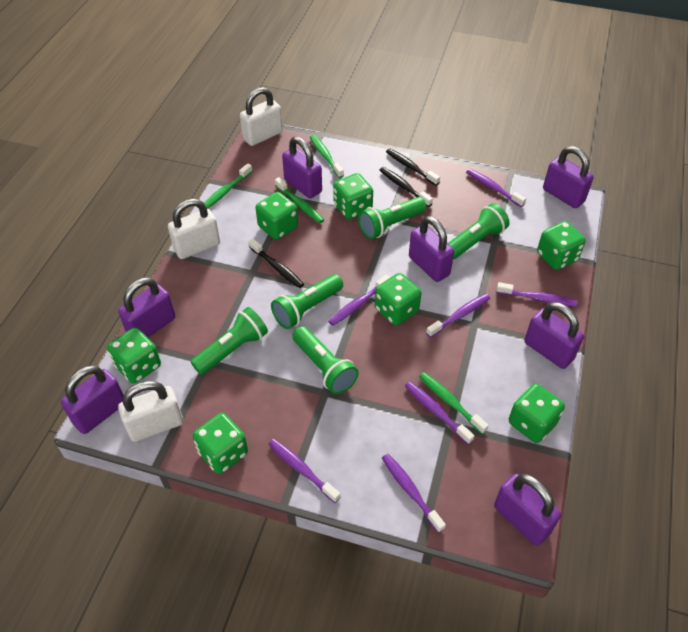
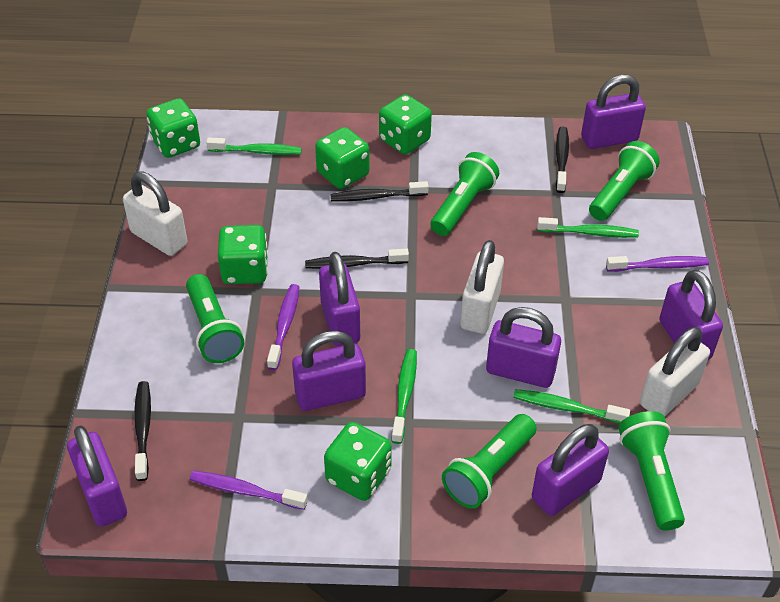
black toothbrush: [248,238,304,288] [380,167,433,207] [386,148,440,186] = 3 -> [134,381,151,481] [305,249,409,269] [330,181,429,202] [556,126,569,193] = 4
green dice: [107,328,161,384] [193,413,248,474] [256,192,298,240] [333,173,373,219] [375,273,421,326] [509,384,565,443] [537,221,586,270] = 7 -> [146,98,200,158] [218,225,268,284] [315,127,370,189] [324,422,392,501] [379,94,432,154] = 5
purple toothbrush: [268,439,340,503] [328,275,390,326] [382,454,446,533] [405,381,474,445] [426,293,490,338] [466,169,526,207] [497,282,577,307] = 7 -> [190,471,308,510] [267,284,299,370] [606,256,709,272] = 3

